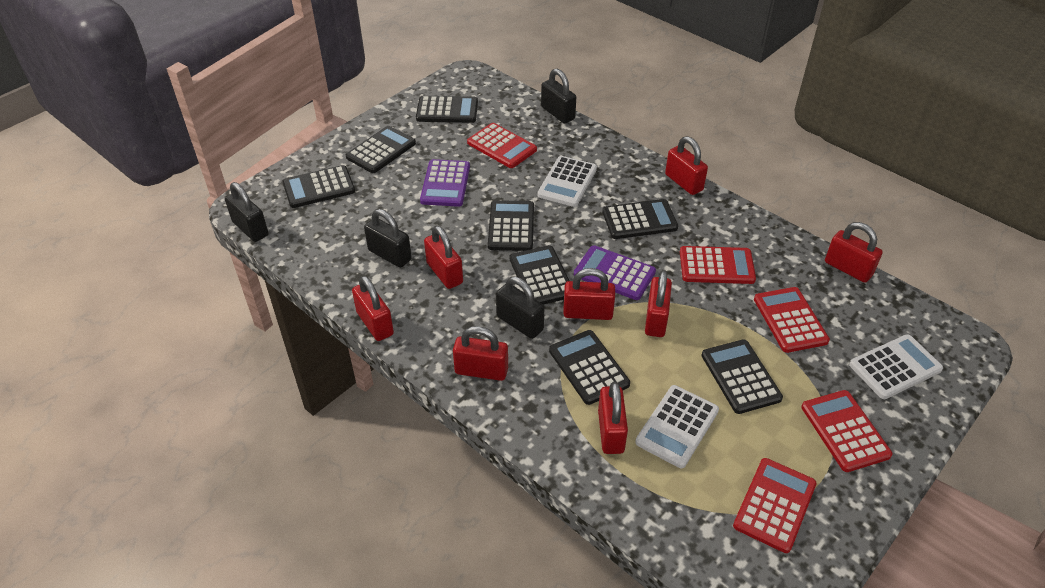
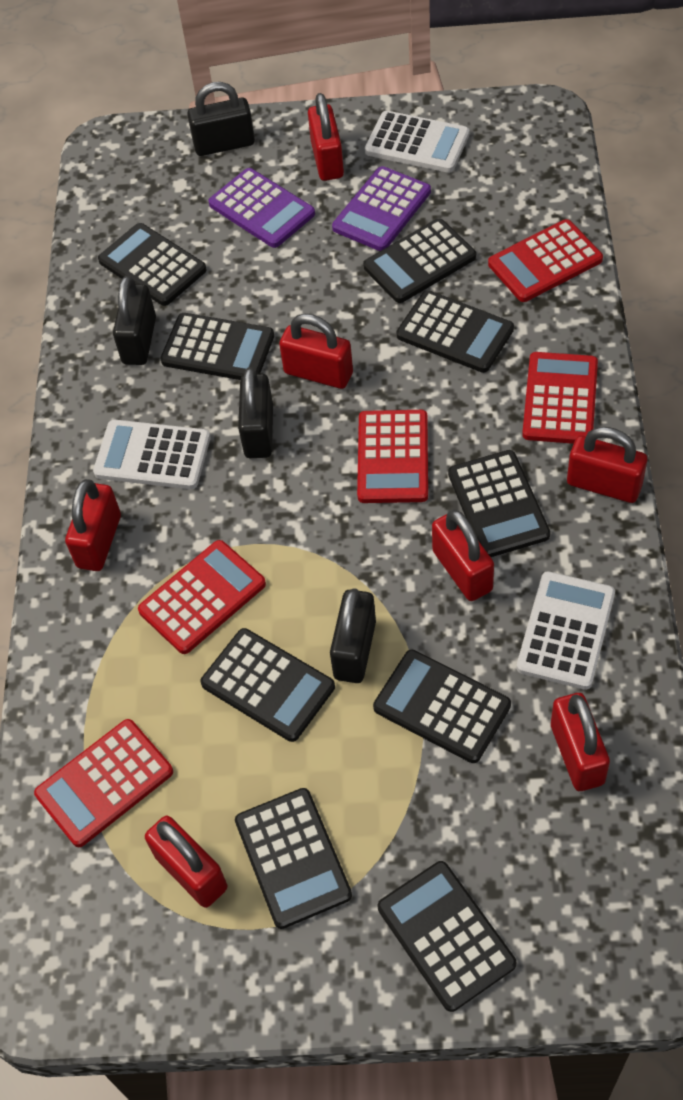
black calculator: [282,165,355,208] [346,126,416,173] [416,96,478,123] [488,200,534,251] [510,245,570,305] [549,330,630,405] [602,199,678,239] [701,339,783,414] = 8 -> [98,223,207,306] [160,313,274,380] [200,628,335,742] [235,788,352,929] [363,219,476,303] [373,650,511,763] [378,861,516,1012] [396,290,514,373] [448,450,550,557] = 9
red padlock: [352,275,394,341] [424,226,463,289] [453,326,508,381] [563,268,615,320] [598,382,628,454] [645,270,672,337] [665,136,708,195] [825,222,883,283] = 8 -> [65,479,121,571] [145,816,227,908] [279,314,353,389] [308,93,344,181] [432,510,494,601] [551,693,610,791] [567,427,647,503] = 7

